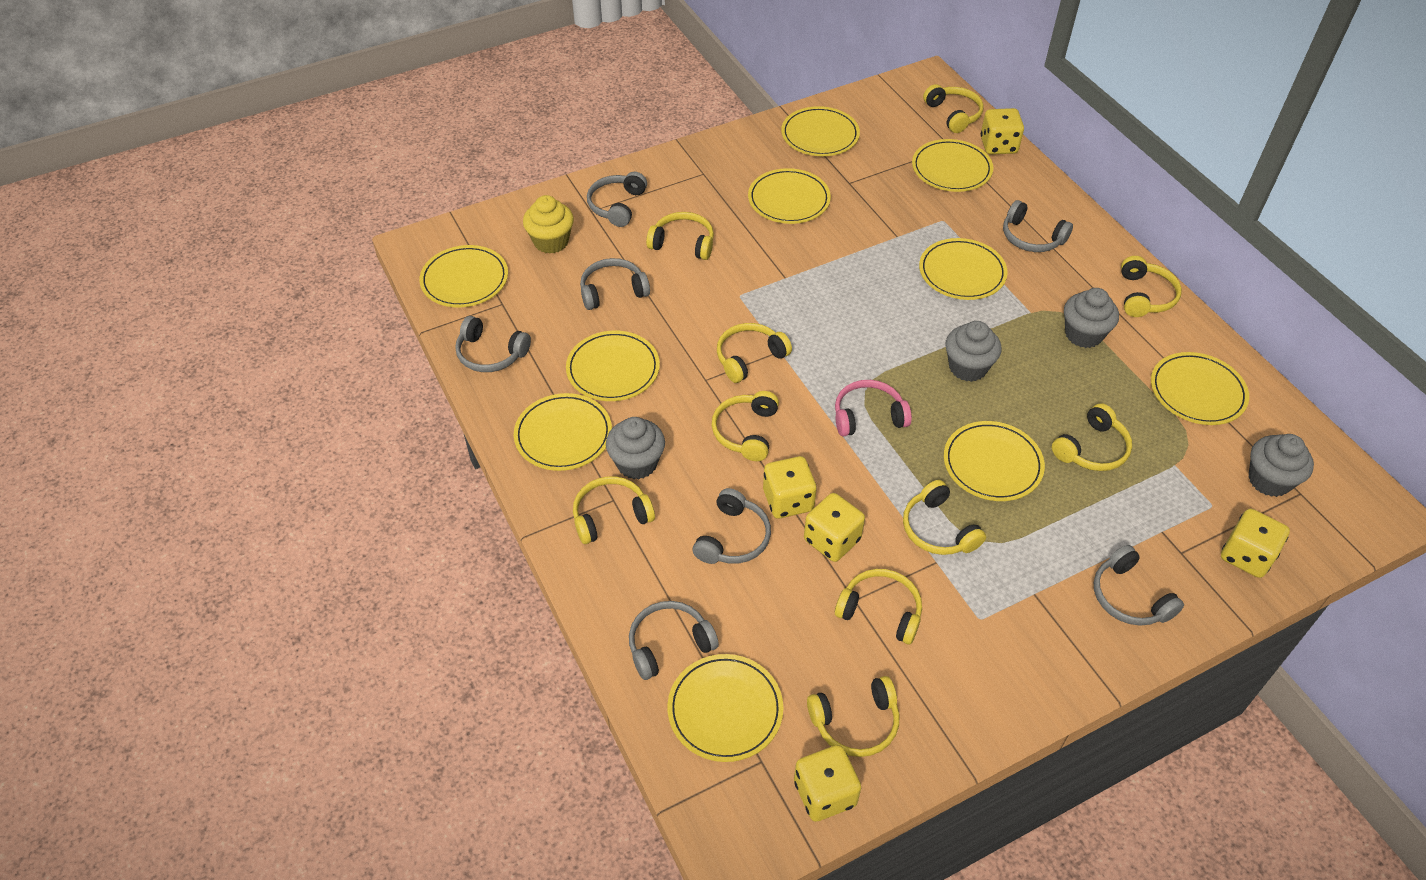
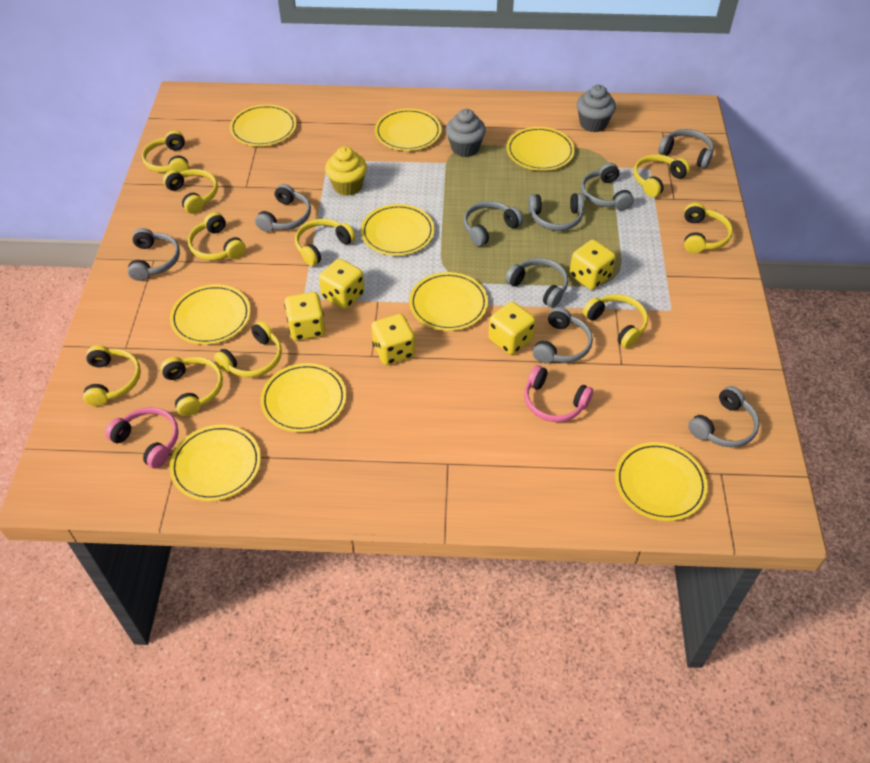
grey cupcake: [606,417,665,479] [945,321,1002,382] [1064,288,1119,348] [1248,434,1314,497] = 4 -> [446,109,486,157] [577,85,616,132] = 2
grey headphones: [455,316,531,372] [580,258,650,310] [587,172,647,227] [629,601,719,680] [693,488,771,564] [1003,200,1073,252] [1094,545,1184,626] = 7 -> [128,228,180,281] [255,184,311,232] [464,201,523,246] [505,258,568,308] [528,193,584,231] [533,307,593,363] [581,163,634,210] [658,129,714,169] [688,386,759,447] = 9
pink headphones: [835,380,912,436] = 1 -> [105,407,179,469] [524,365,593,422] = 2
yellow plate: [419,245,508,307] [514,393,612,471] [566,331,660,401] [667,654,783,762] [748,168,831,224] [781,106,860,156] [912,139,993,192] [919,238,1008,300] [944,421,1045,501] [1151,352,1249,425] = 10 -> [170,284,251,345] [170,425,261,501] [230,104,297,146] [260,363,346,432] [361,204,435,256] [375,109,441,151] [409,272,488,331] [507,127,575,171] [615,442,708,521] = 9

